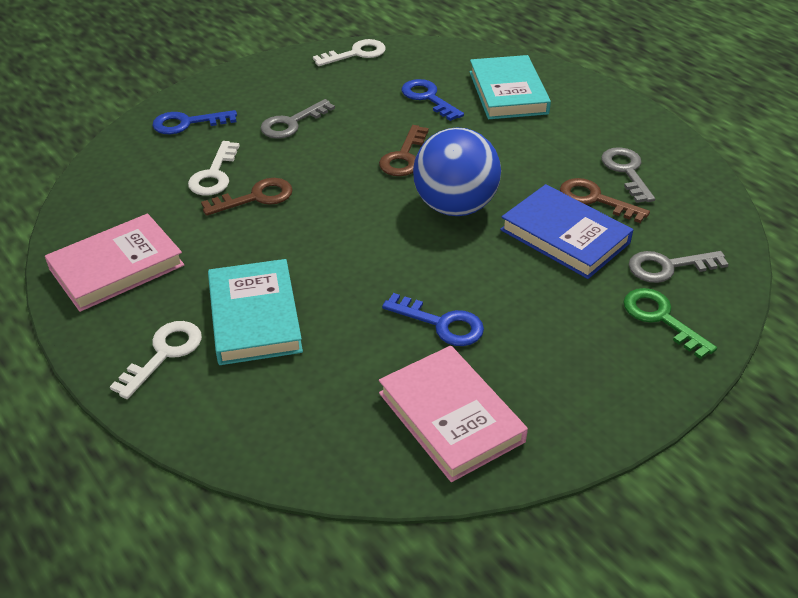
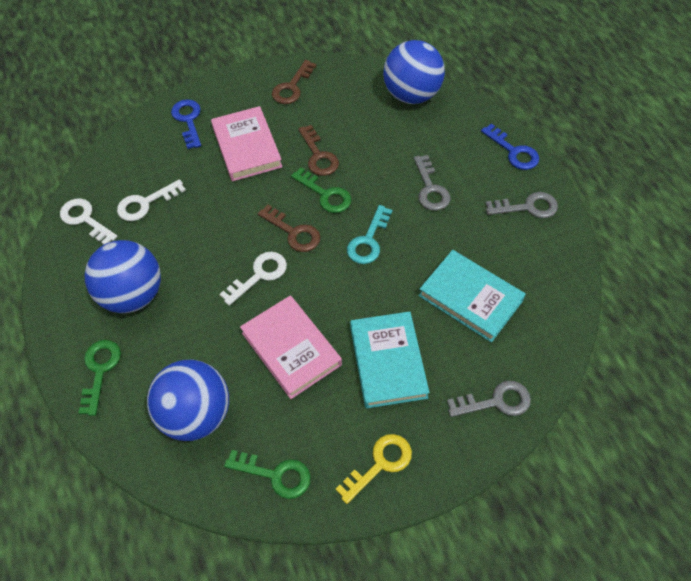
blue ball: [413,128,501,216] = 1 -> [85,240,161,313] [147,359,229,441] [383,40,445,104] = 3
blue book: [500,184,633,279] = 1 -> none = 0
blue key: [152,110,237,134] [382,293,484,346] [402,79,464,121] = 3 -> [171,99,201,149] [481,124,539,170] = 2
green key: [623,288,717,359] = 1 -> [78,340,121,416] [224,450,311,499] [291,168,352,213] = 3
turquoise key: none = 0 -> [347,205,392,264] = 1
yellow key: none = 0 -> [335,434,412,504] = 1

